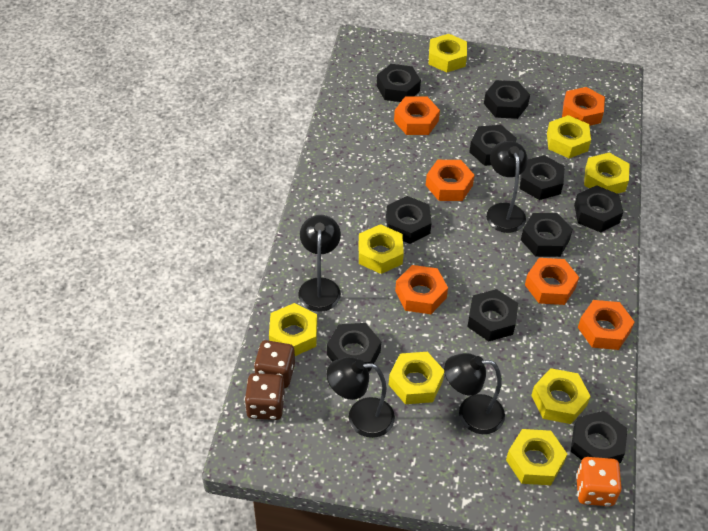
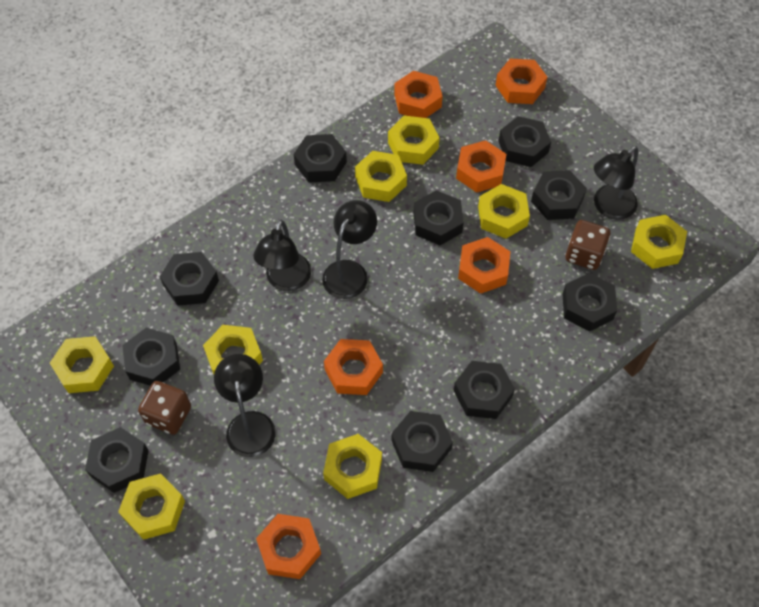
orange dice: [576,457,622,506] = 1 -> none = 0

